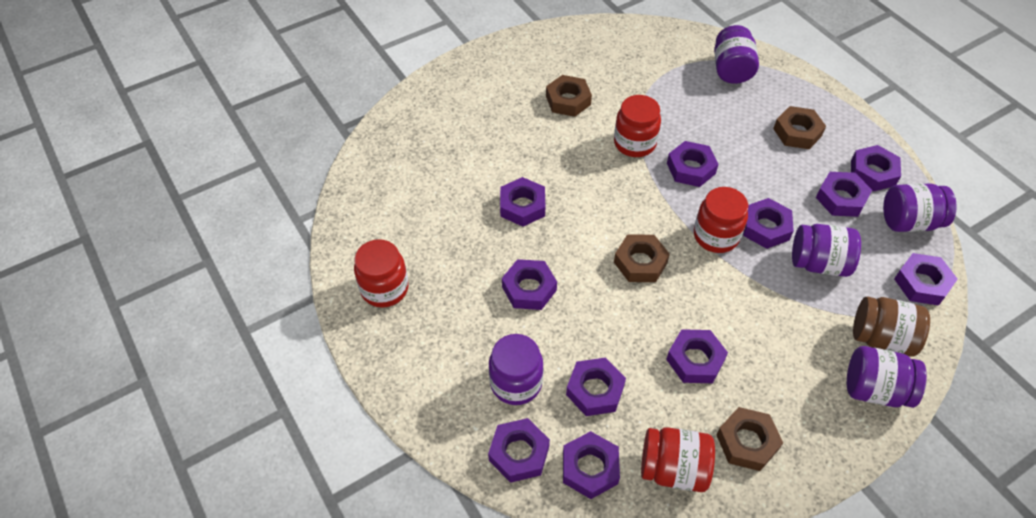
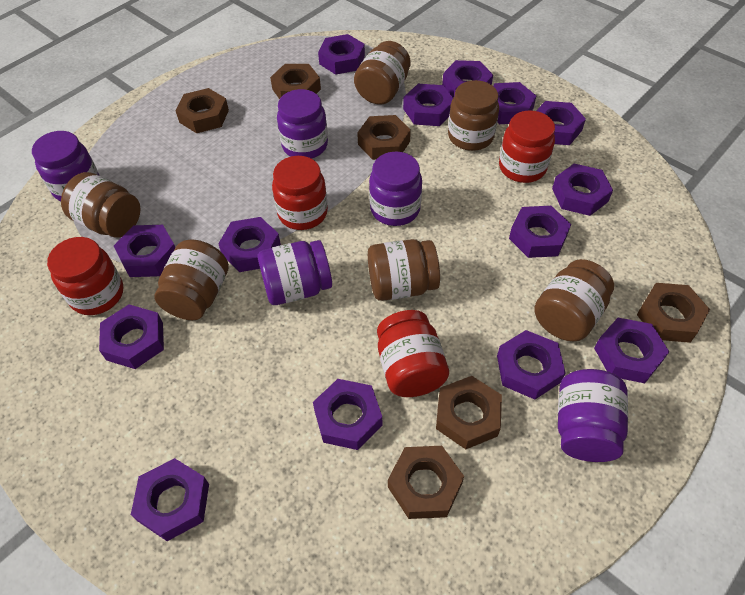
brown jar: [853,296,930,357] = 1 -> [61,172,140,238] [155,240,229,320] [354,41,411,105] [368,239,440,301] [448,80,499,151] [534,259,614,341] = 6
brown nut: [546,75,592,117] [614,234,670,282] [716,407,783,471] [773,106,826,149] = 4 -> [176,88,229,133] [270,64,321,99] [357,115,411,160] [388,446,464,519] [436,376,502,449] [637,283,710,343] = 6
purple nut: [488,418,550,483] [500,177,545,227] [502,259,557,310] [563,431,620,499] [566,357,626,416] [666,329,728,383] [667,141,719,187] [743,198,794,249] [816,172,872,217] [851,145,901,192] [894,253,958,306] = 11 -> [99,304,164,369] [114,225,175,277] [131,458,209,541] [218,217,281,272] [313,379,382,450] [318,34,365,75] [403,84,453,126] [442,60,493,98] [493,82,536,124] [497,330,565,399] [509,206,571,258] [536,101,586,145] [552,164,613,216] [594,318,669,383] = 14

